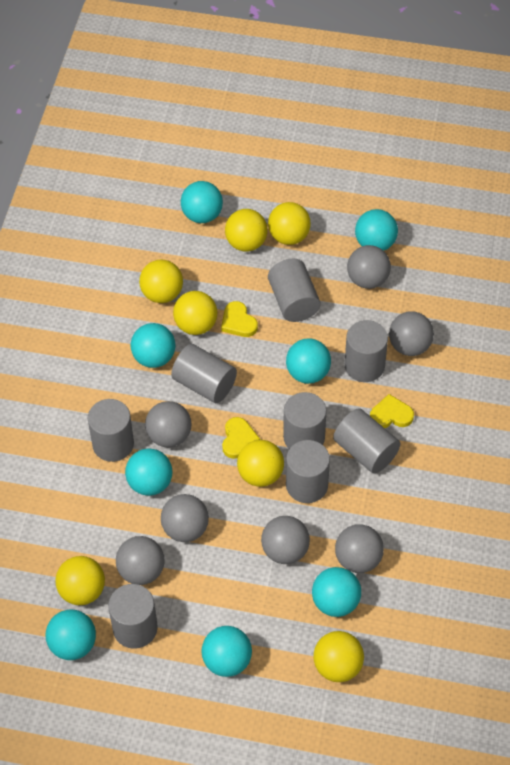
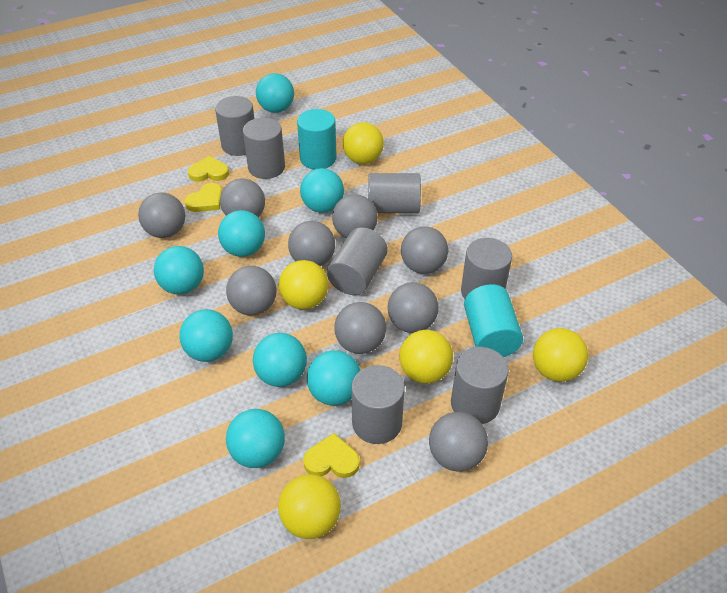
grey ball: [116,536,164,585] [145,401,192,448] [161,494,209,542] [261,516,310,564] [335,524,384,573] [347,245,391,289] [389,311,434,356] = 7 -> [138,192,185,238] [220,179,265,217] [226,266,277,315] [288,221,335,266] [332,194,378,238] [334,302,386,354] [388,282,439,333] [401,226,448,274] [429,412,488,472] = 9
grey cylinder: [88,399,134,462] [108,584,158,649] [171,344,237,403] [268,259,321,322] [283,392,326,449] [286,440,330,503] [333,408,400,474] [345,320,388,382] = 8 -> [215,96,254,156] [243,117,285,179] [327,227,388,295] [351,365,405,444] [368,173,421,213] [451,347,509,424] [461,238,512,299] = 7
turquoise cylinder: none = 0 -> [297,109,337,170] [464,284,523,357] = 2
yellow ball: [56,556,105,605] [139,259,183,303] [173,291,217,335] [225,209,268,252] [237,440,284,487] [268,202,311,245] [313,631,364,682] = 7 -> [278,474,341,539] [279,260,328,310] [343,122,384,164] [399,330,453,384] [533,328,588,382] = 5

